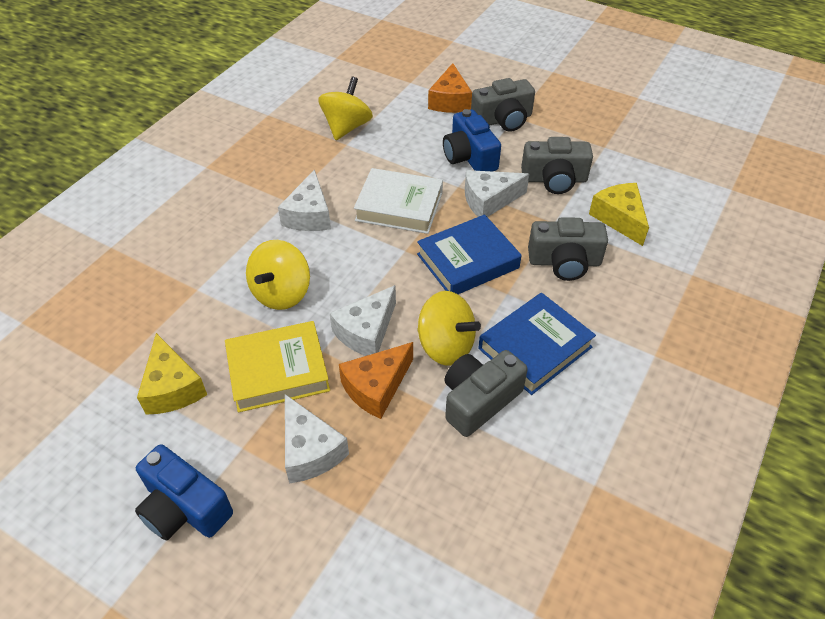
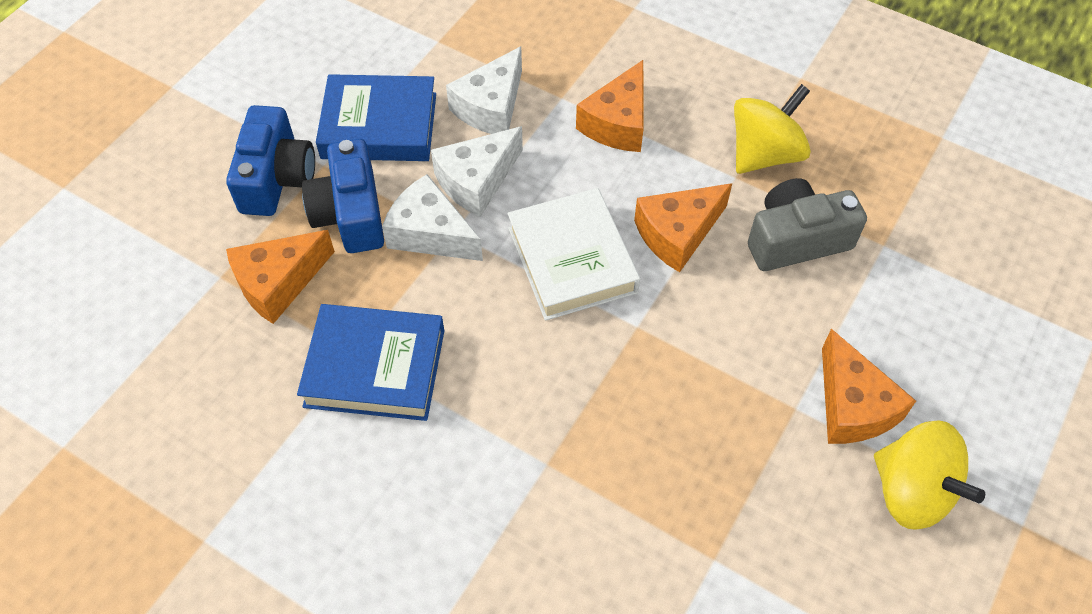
grey camera: [444,350,528,437] [471,78,535,132] [521,137,593,194] [528,217,608,281] = 4 -> [748,178,867,271] = 1
orange cheese: [339,342,413,419] [428,63,472,113] = 2 -> [226,230,335,324] [576,60,644,152] [634,183,732,272] [822,329,916,444] = 4
white cheese: [278,170,331,231] [285,394,349,483] [330,285,396,356] [465,170,529,217] = 4 -> [382,174,483,261] [431,126,523,217] [446,46,522,134] = 3
yellow book: [225,321,330,413] = 1 -> none = 0
yellow cheese: [137,333,207,415] [589,183,649,246] = 2 -> none = 0
yellow spinning top: [246,240,310,310] [318,77,373,140] [417,291,481,366] = 3 -> [734,84,811,174] [874,420,985,530] = 2

